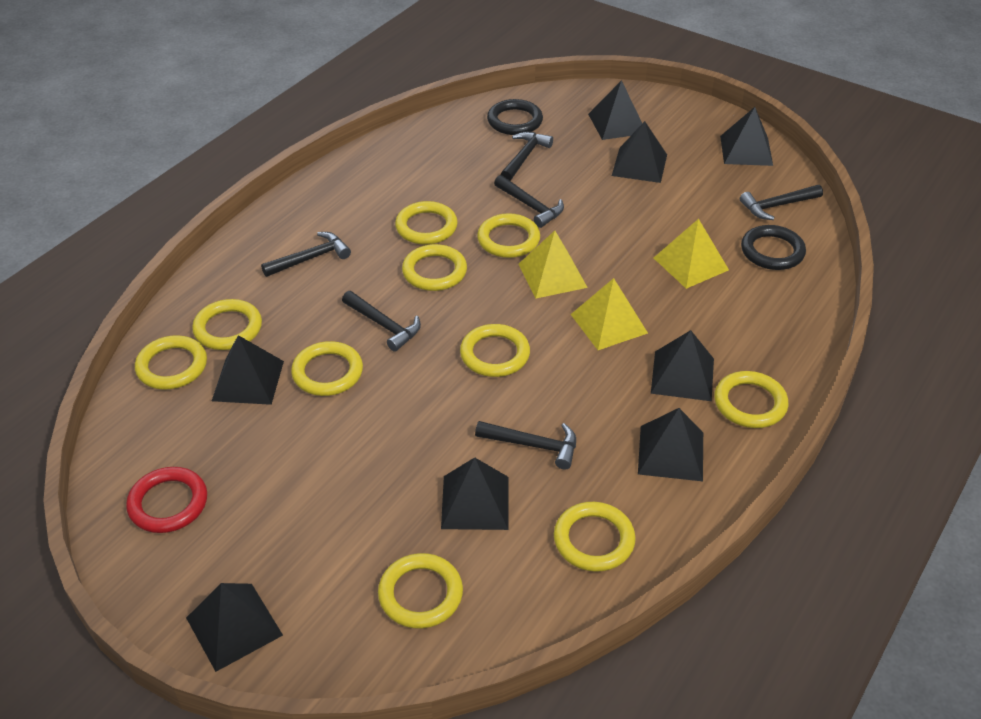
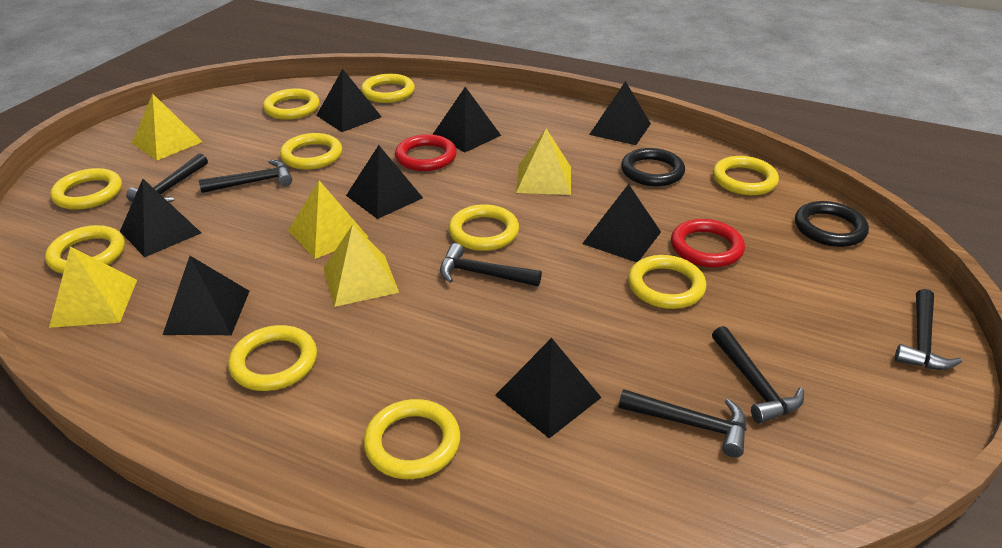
red ring: [126,467,207,533] = 1 -> [395,134,457,171] [671,219,745,267] = 2
yellow pyramid: [519,231,588,299] [571,278,648,350] [654,219,729,289] = 3 -> [49,247,137,328] [132,94,203,160] [288,181,368,259] [324,224,399,307] [516,129,571,195] = 5

